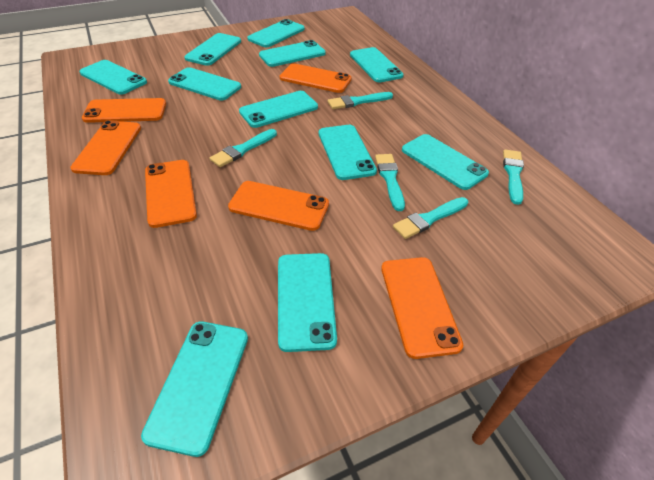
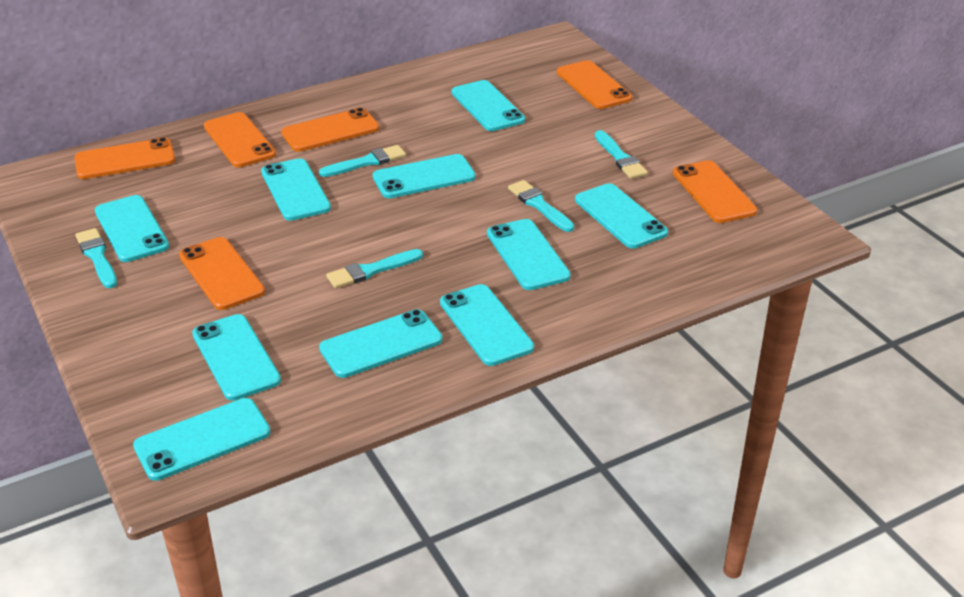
turquoise phone: [79,60,147,95] [141,321,248,457] [168,67,241,101] [184,33,241,66] [239,91,318,128] [247,19,305,47] [259,40,326,67] [278,253,337,352] [319,125,377,180] [350,47,403,82] [402,134,489,190] = 11 -> [95,195,169,262] [133,398,271,481] [192,314,281,401] [261,158,331,221] [319,309,442,378] [373,154,476,198] [440,284,534,366] [451,80,525,131] [487,219,571,290] [575,183,668,249] = 10

